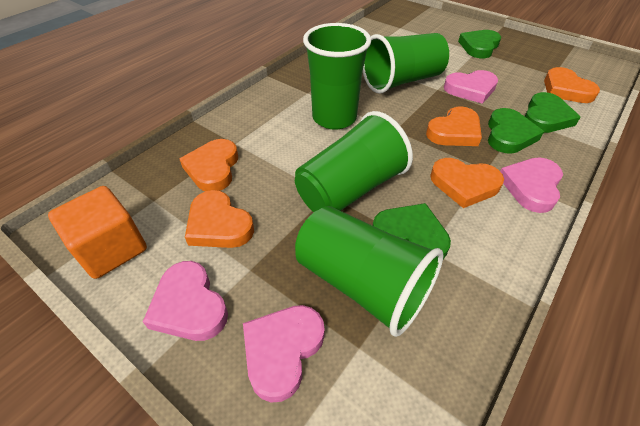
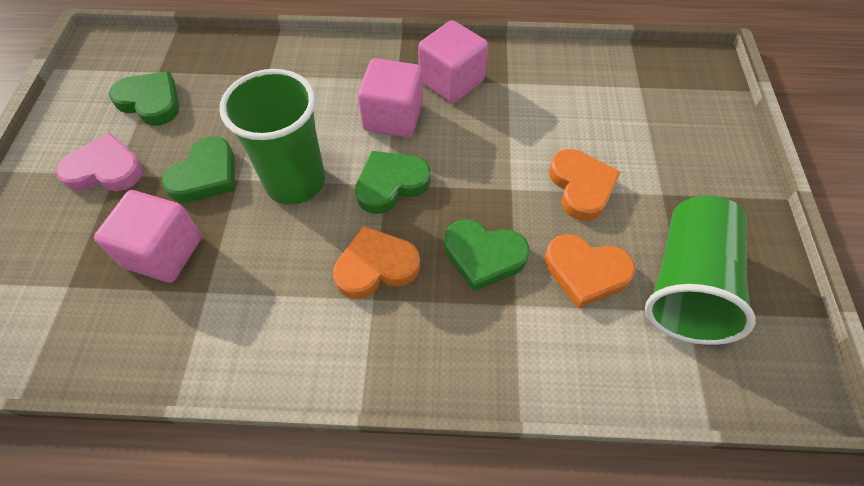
green cup: [295,111,413,212] [295,206,444,337] [303,23,371,130] [363,33,449,94] = 4 -> [219,69,325,205] [645,196,756,345] = 2
orange cube: [48,186,147,279] = 1 -> none = 0
orange heart: [180,139,238,191] [185,190,254,248] [426,106,482,146] [430,158,504,208] [544,67,600,103] = 5 -> [333,226,420,299] [545,234,635,308] [549,149,621,221] = 3
pink cube: none = 0 -> [94,190,202,283] [358,58,423,138] [418,20,488,103] = 3
pink heart: [143,261,228,341] [243,305,325,403] [444,70,498,104] [500,157,563,213] = 4 -> [56,133,143,191] = 1

